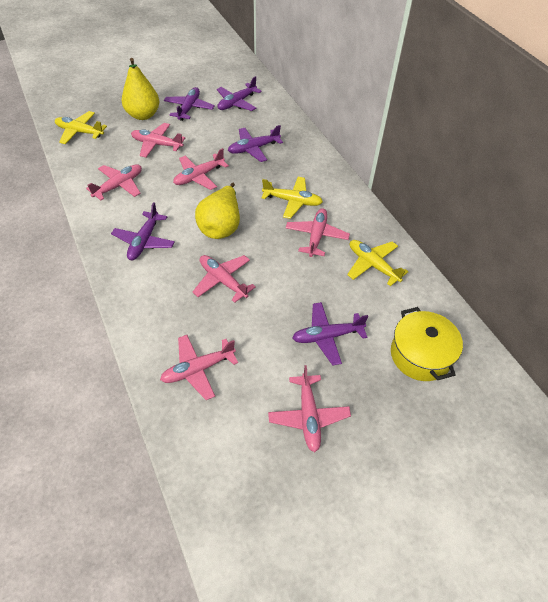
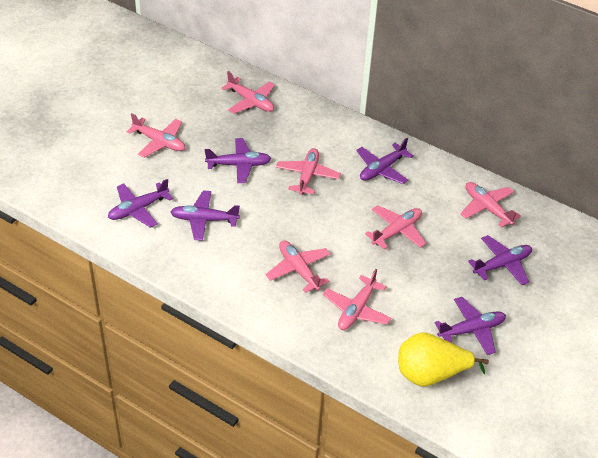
purple plane: [111,202,175,260] [164,87,215,121] [217,76,262,111] [228,125,283,162] [292,302,368,366] = 5 -> [108,179,173,228] [170,190,240,241] [205,138,271,183] [356,138,414,184] [435,297,506,355] [468,235,532,285] = 6
yellow pear: [122,58,159,120] [195,183,240,239] = 2 -> [398,332,489,387] = 1
yellow plane: [55,111,107,144] [261,177,323,219] [347,240,408,286] = 3 -> none = 0
yellow pot: [391,307,463,381] = 1 -> none = 0

